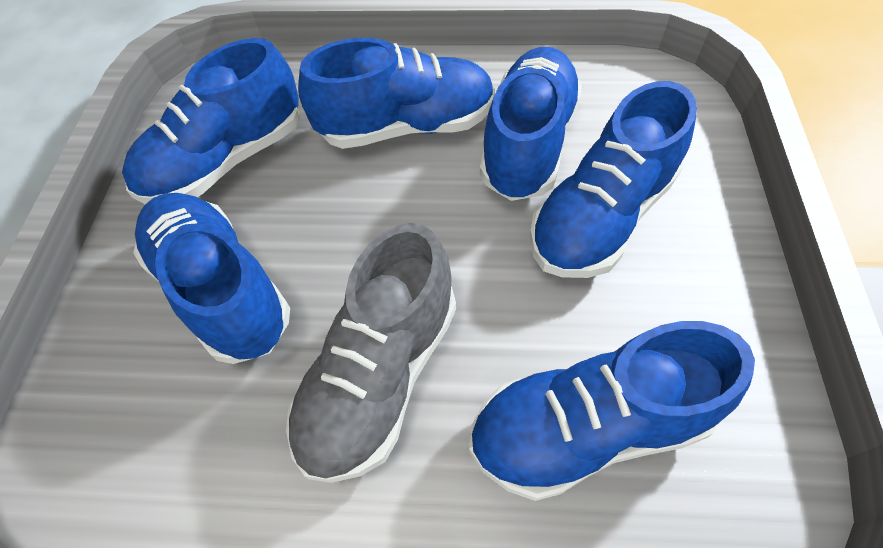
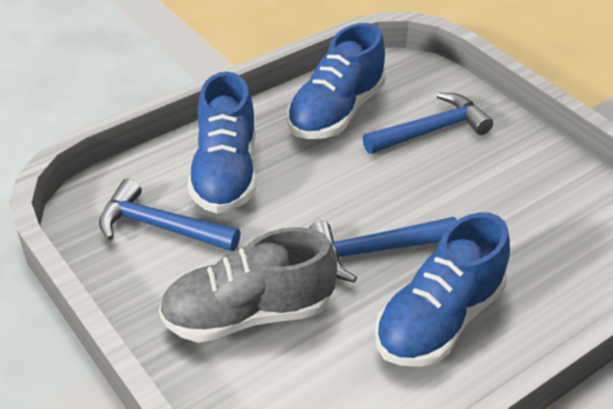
blue hammer: none = 0 -> [99,179,241,251] [309,217,457,283] [363,93,493,154] = 3
blue shoe: [122,38,300,204] [133,193,290,364] [298,38,495,149] [469,321,755,501] [480,47,582,201] [529,81,697,278] = 6 -> [188,72,256,214] [287,23,385,139] [375,212,510,367] = 3

